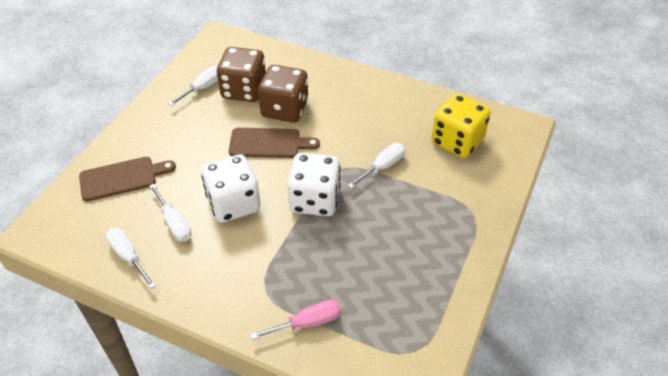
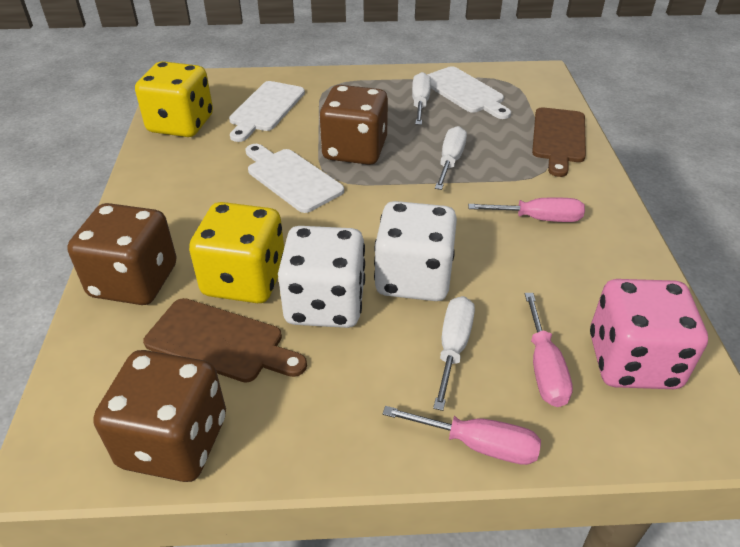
brown dice: [217,47,266,102] [258,65,309,123] = 2 -> [67,203,177,305] [93,350,226,482] [319,85,388,165] = 3
pink dice: none = 0 -> [590,279,708,389] = 1
pink screwdriver: [250,300,341,340] = 1 -> [382,406,541,465] [468,197,585,222] [525,293,573,407] = 3
white cutting board: none = 0 -> [229,81,305,142] [245,144,344,213] [427,66,511,119] = 3
white screwdriver: [106,228,156,288] [149,184,191,242] [168,66,218,106] [348,143,405,189] = 4 -> [412,72,431,125] [433,296,475,411] [435,126,467,190] = 3
yellow dice: [431,94,491,158] = 1 -> [135,61,213,137] [189,202,284,303] = 2

